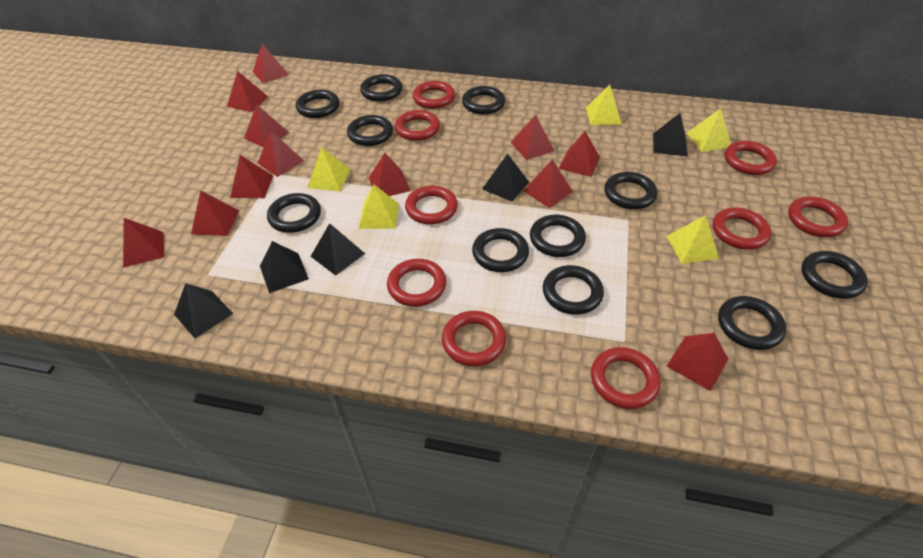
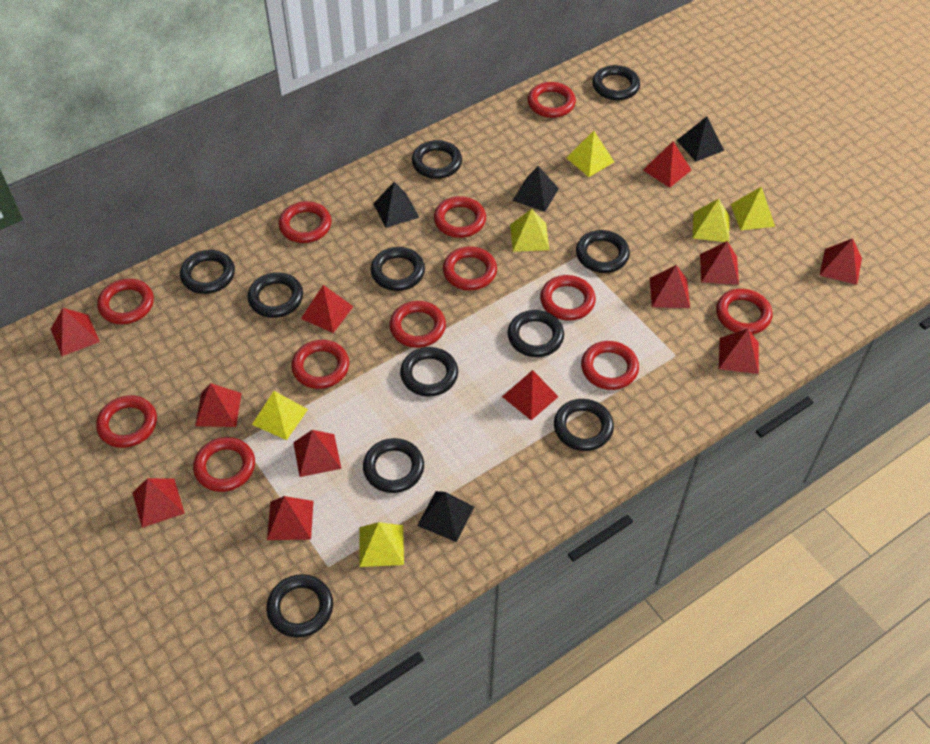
black pyramid: [174,283,233,338] [260,241,309,293] [310,223,365,276] [482,154,529,202] [653,113,688,156] = 5 -> [373,182,419,228] [417,491,474,542] [513,166,559,212] [677,116,724,162] = 4
red ring: [387,259,446,307] [395,110,440,141] [405,186,458,224] [412,81,455,109] [442,311,506,366] [591,347,661,409] [713,208,772,250] [725,141,777,175] [788,196,848,237] = 9 -> [96,395,157,448] [97,279,154,324] [193,437,255,492] [279,201,331,243] [291,340,349,389] [389,301,446,348] [434,196,486,238] [443,246,497,290] [528,82,576,118] [540,275,596,320] [581,341,639,390] [716,289,772,334] = 12
yellow pyramid: [307,147,351,191] [358,184,399,229] [586,85,622,125] [666,215,719,264] [687,108,731,152] = 5 -> [252,391,308,440] [359,522,404,567] [510,209,549,252] [566,131,614,177] [692,199,730,243] [730,187,775,231] = 6

